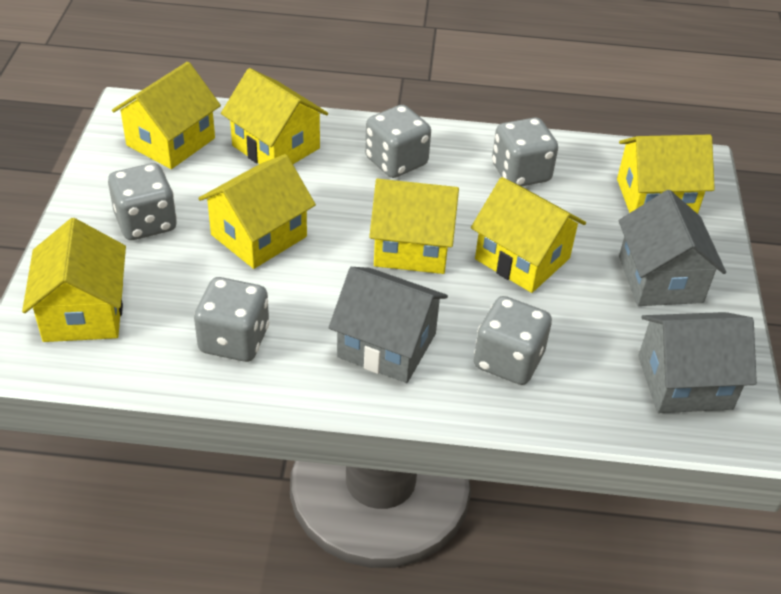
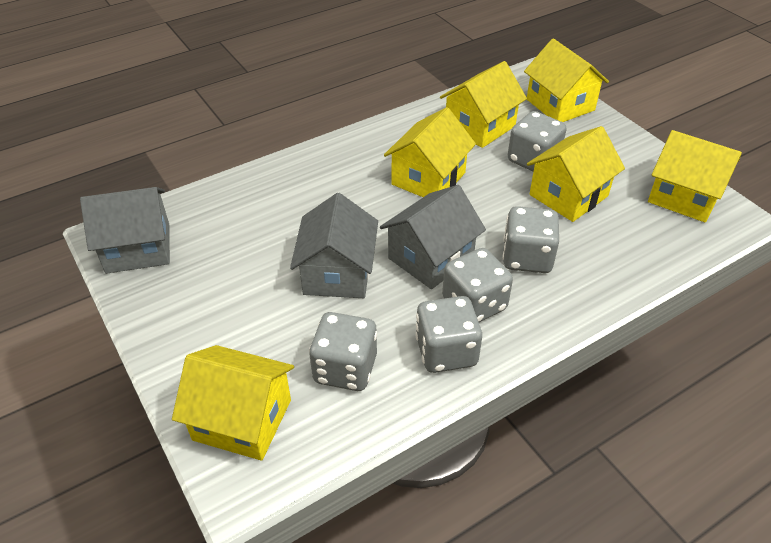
yellow house: [22,218,126,342] [112,62,221,169] [198,154,316,269] [221,68,328,164] [369,179,459,274] [471,177,586,293] [617,135,715,214] = 7 -> [172,345,294,461] [384,107,476,197] [440,61,527,148] [524,38,609,122] [527,126,625,222] [648,130,742,223] = 6

